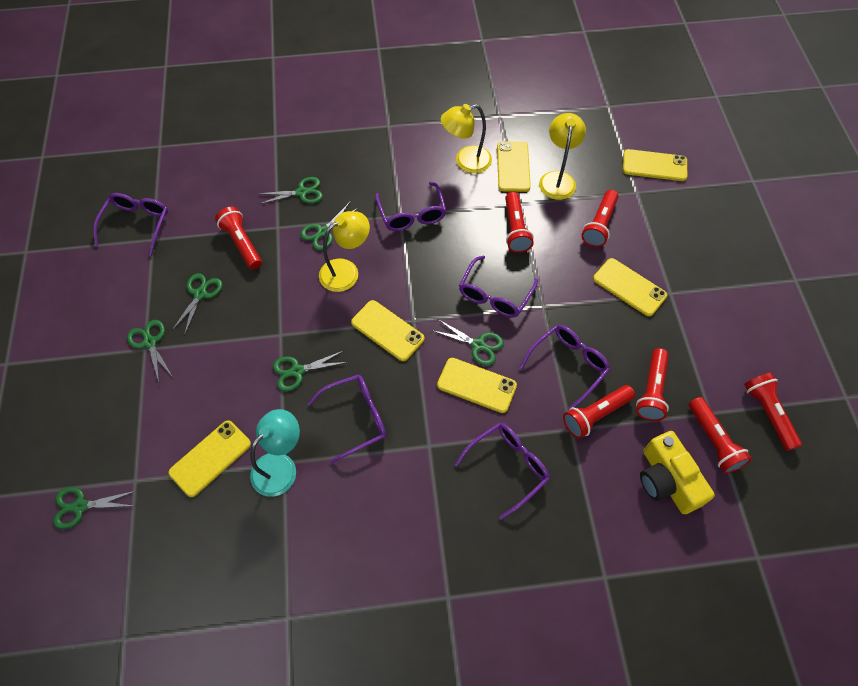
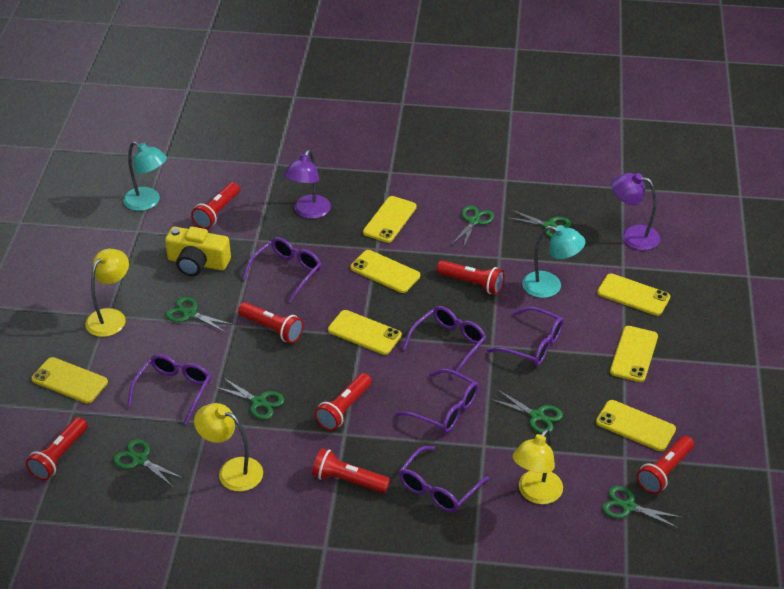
purple lamp: none = 0 -> [284,150,331,219] [612,173,660,250] = 2
turquoise lamp: [250,409,300,497] = 1 -> [123,141,167,211] [522,225,585,298] = 2
yellow phone: [168,420,251,497] [351,300,425,361] [437,358,517,413] [497,141,531,192] [593,258,667,316] [623,149,687,181] = 6 -> [31,357,108,404] [328,310,402,355] [350,250,420,293] [363,196,417,243] [596,400,676,451] [597,273,670,316] [610,326,658,382] = 7

